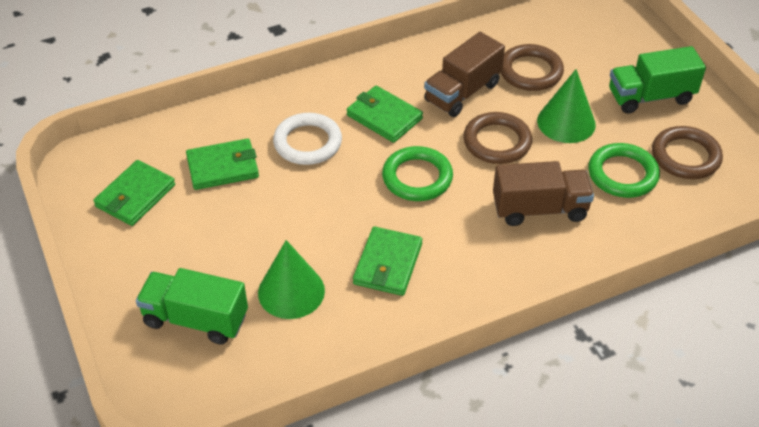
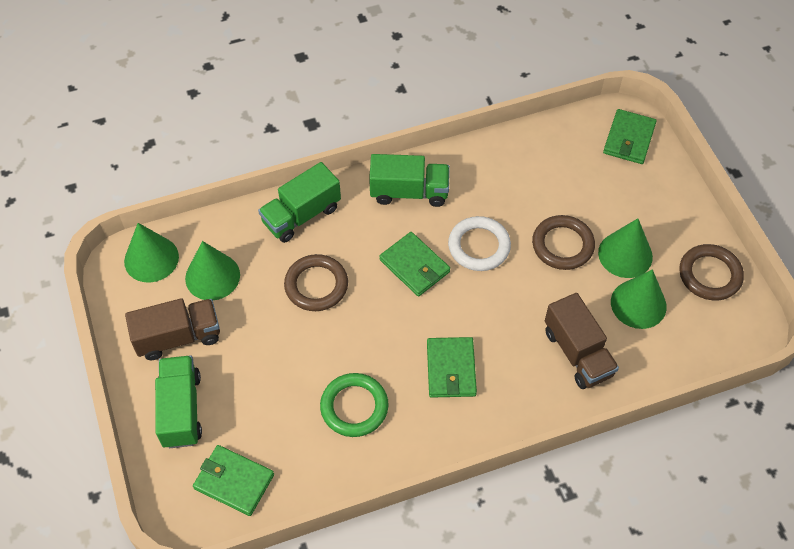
green cone: [258,240,325,319] [537,69,596,143] = 2 -> [124,223,179,283] [185,241,240,300] [598,218,653,278] [611,269,667,329] = 4
green ring: [382,146,453,201] [588,143,660,198] = 2 -> [320,373,389,437] = 1
green truck: [136,268,248,345] [609,46,706,114] = 2 -> [155,355,202,448] [258,162,341,243] [369,154,450,207] = 3

